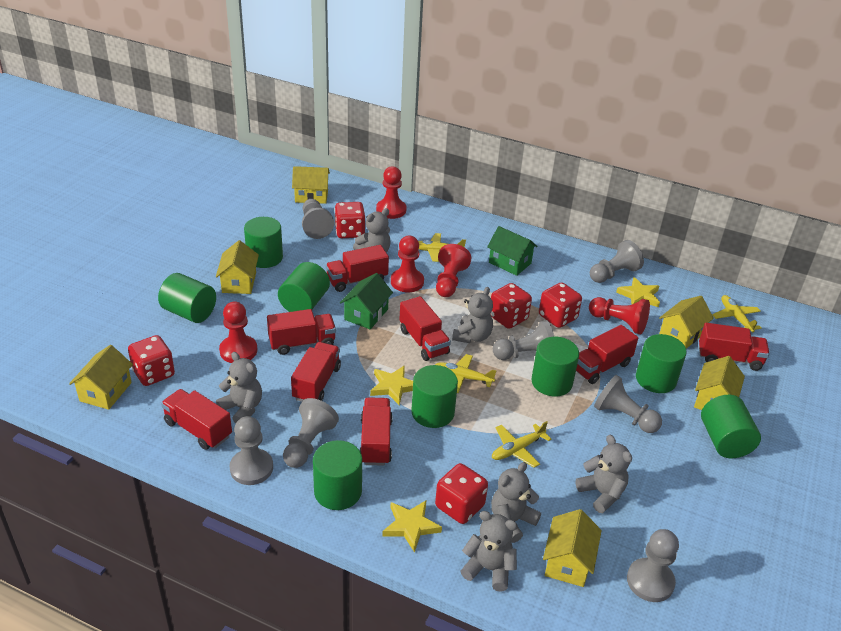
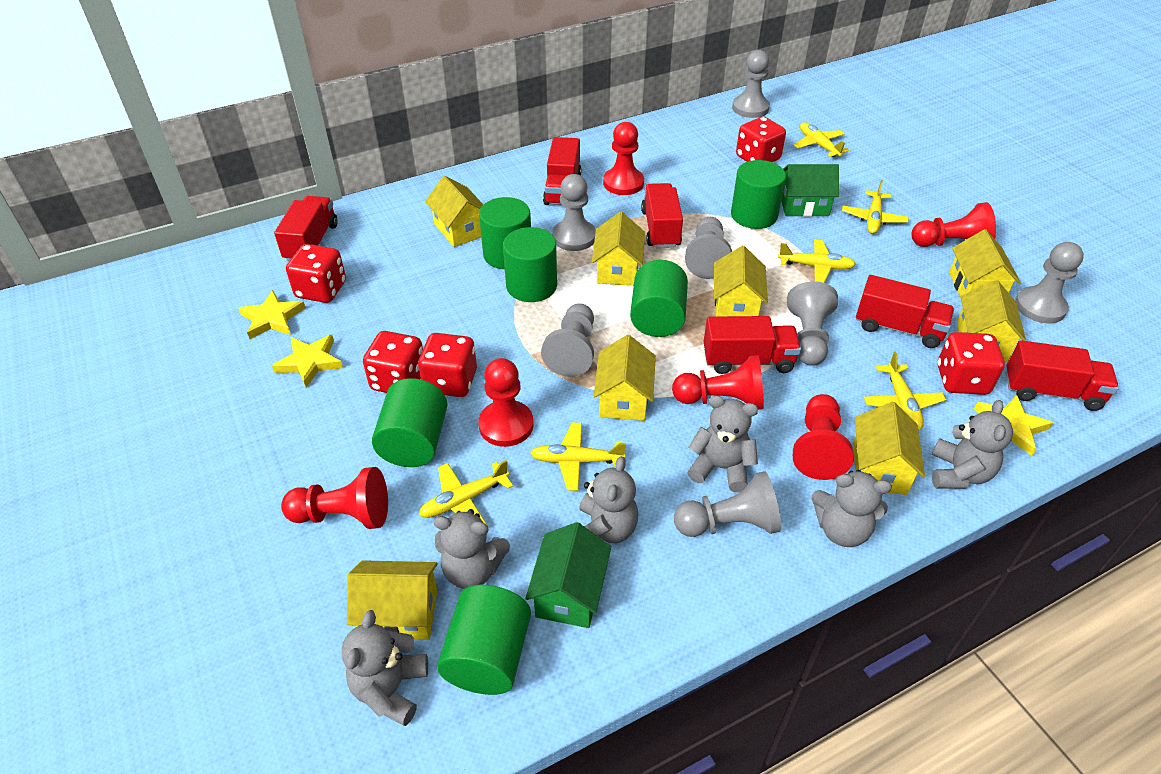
green cylinder: [158,273,216,323] [244,217,283,268] [278,262,330,312] [313,440,362,510] [411,365,458,428] [531,337,579,396] [636,334,687,393] [701,395,761,458] = 8 -> [372,378,448,467] [437,585,531,695] [479,197,531,269] [503,227,557,302] [630,260,688,337] [731,160,786,229] = 6
red pawn: [219,302,258,363] [376,166,407,219] [391,236,424,292] [436,244,471,297] [589,297,650,334] = 5 -> [281,467,388,529] [478,358,534,447] [603,122,644,195] [672,355,764,410] [793,394,854,480] [911,202,996,247] = 6
red truck: [161,389,232,450] [267,309,336,355] [291,342,341,402] [326,245,389,292] [360,397,393,466] [400,296,451,361] [576,325,638,384] [699,323,770,371] = 8 -> [274,196,338,262] [543,137,582,205] [641,183,683,248] [704,316,801,374] [856,275,954,348] [1006,340,1119,411] = 6
yellow house: [69,345,133,410] [216,240,259,294] [292,166,330,204] [543,509,602,587] [659,296,714,349] [694,356,745,410] = 6 -> [347,560,438,640] [425,176,483,247] [592,212,645,286] [594,335,656,421] [714,246,768,316] [853,402,925,495] [949,229,1021,298] [957,280,1026,362] = 8
yellow plane: [418,233,466,262] [435,354,497,393] [492,421,551,468] [712,295,762,332] = 4 -> [419,460,513,525] [530,422,626,491] [778,240,856,283] [793,122,849,157] [842,180,909,234] [864,351,946,430] = 6

